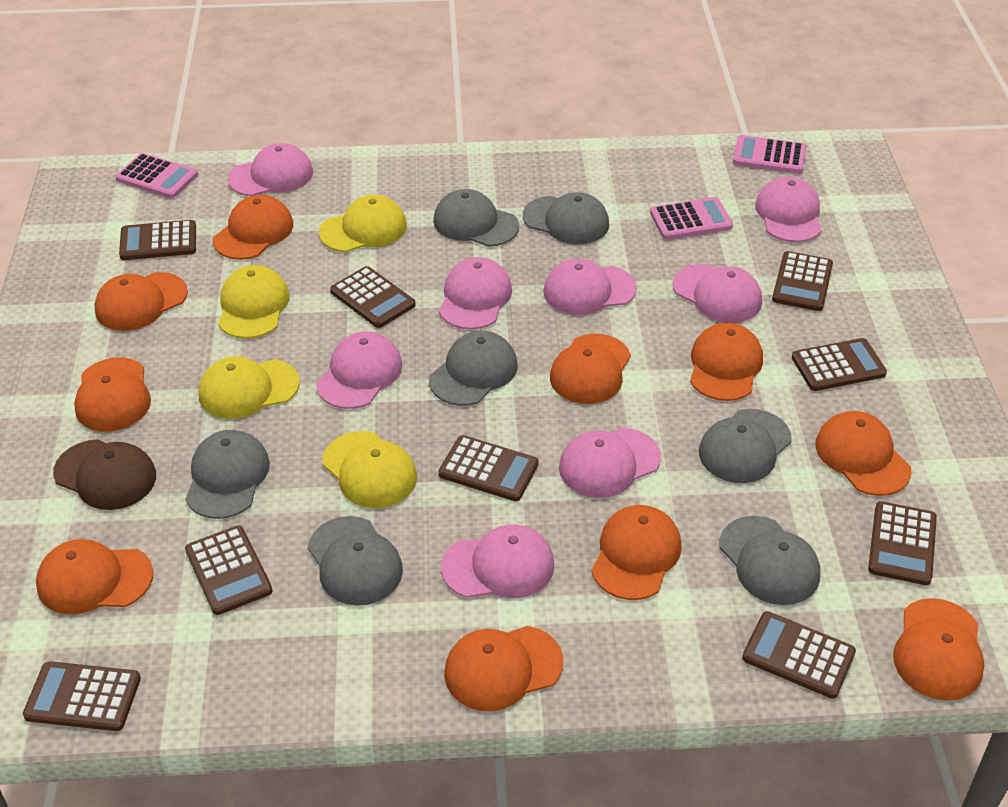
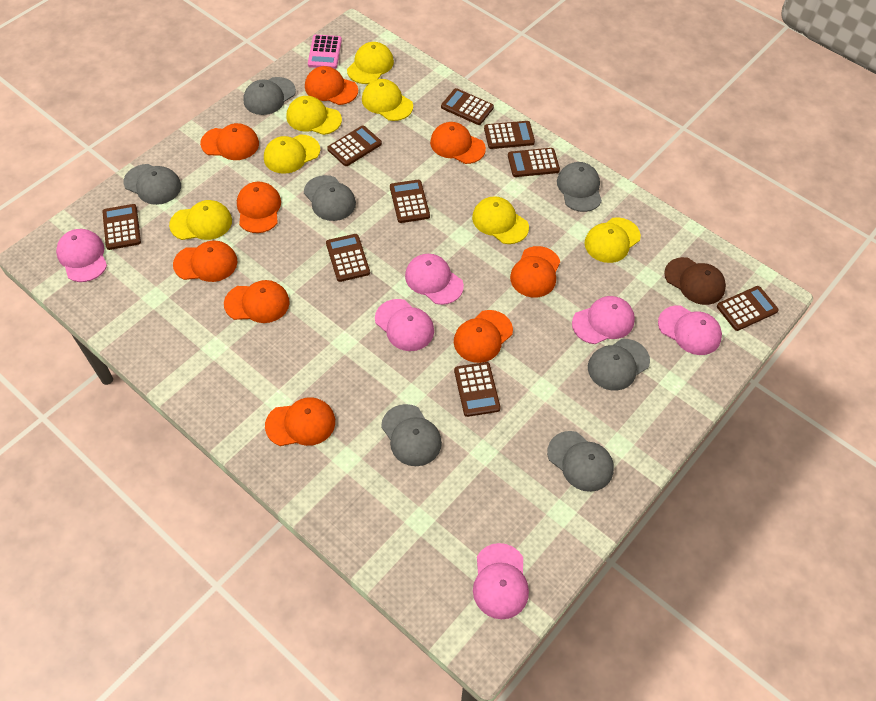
orange cap: [36,539,153,615] [74,357,151,432] [94,272,188,331] [213,195,293,260] [444,626,563,711] [550,334,631,404] [591,505,682,600] [690,323,763,401] [815,411,911,496] [893,598,984,701] = 10 -> [173,241,237,282] [200,123,259,160] [224,280,290,323] [237,182,281,233] [265,397,335,446] [305,66,358,105] [430,122,486,164] [454,310,513,363] [510,246,560,298] = 9
pink calculator: [115,153,198,198] [650,197,733,240] [733,135,807,174] = 3 -> [308,35,342,69] = 1
pink cap: [228,143,313,196] [316,331,402,409] [439,257,512,330] [441,524,554,598] [543,259,637,315] [559,428,661,498] [673,264,762,323] [755,177,822,242] = 8 -> [56,229,107,282] [375,299,434,351] [405,254,464,305] [473,543,529,619] [572,296,635,344] [658,305,722,355] = 6
yellow cap: [198,356,300,419] [218,265,290,339] [319,195,407,252] [323,431,417,508] = 4 -> [169,200,232,240] [264,134,320,174] [286,96,342,135] [347,42,394,84] [362,79,413,121] [472,196,529,244] [584,217,641,263] = 7

